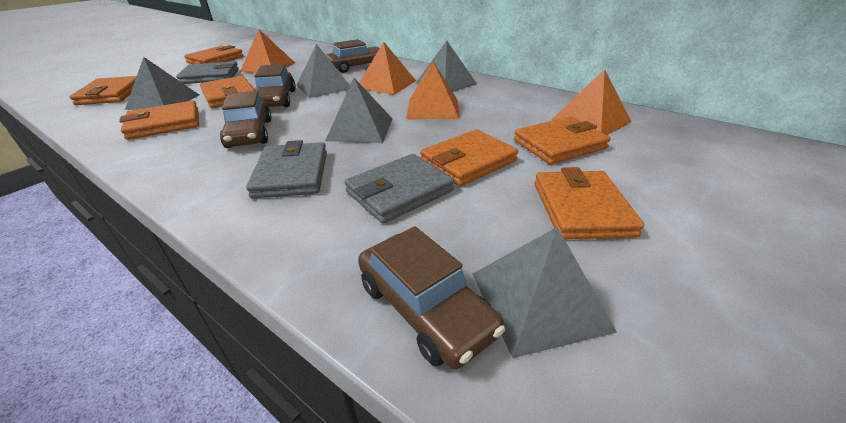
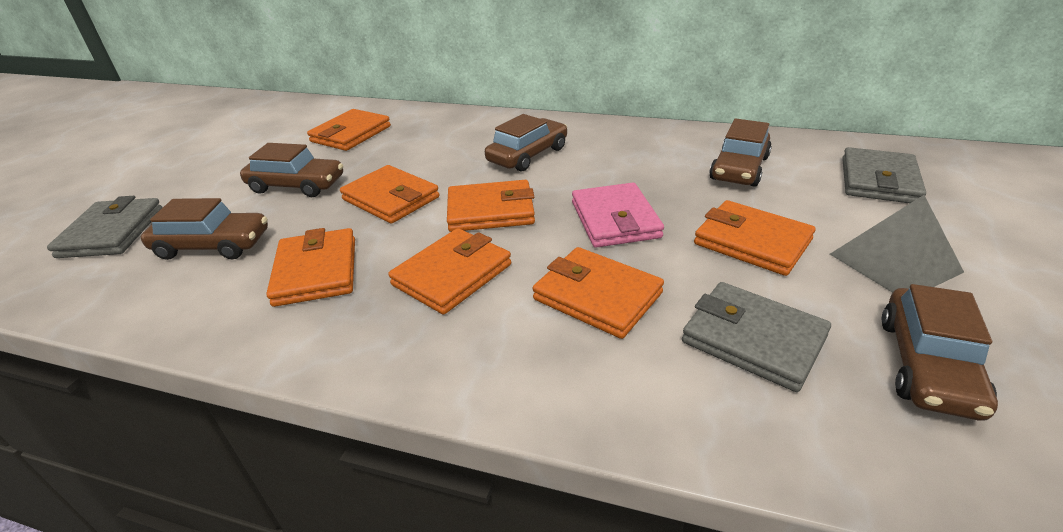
brown car: [220,91,271,148] [254,64,296,107] [326,39,379,73] [358,226,505,369] = 4 -> [141,198,268,260] [240,143,343,197] [485,114,567,172] [709,118,772,187] [882,284,998,420] = 5
grey pyramid: [125,57,199,110] [296,44,350,98] [325,78,392,143] [416,41,477,92] [472,227,617,358] = 5 -> [830,195,964,293] = 1
orange pyramid: [240,29,295,73] [360,42,416,95] [406,61,459,119] [551,69,631,135] = 4 -> none = 0
pink wallet: none = 0 -> [572,183,664,248] = 1

